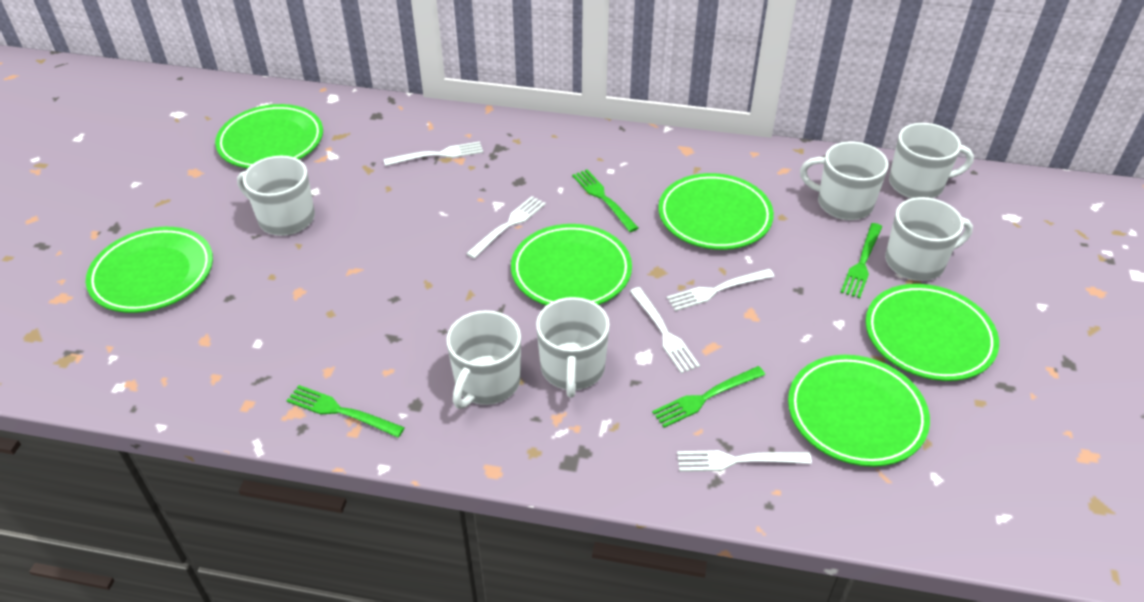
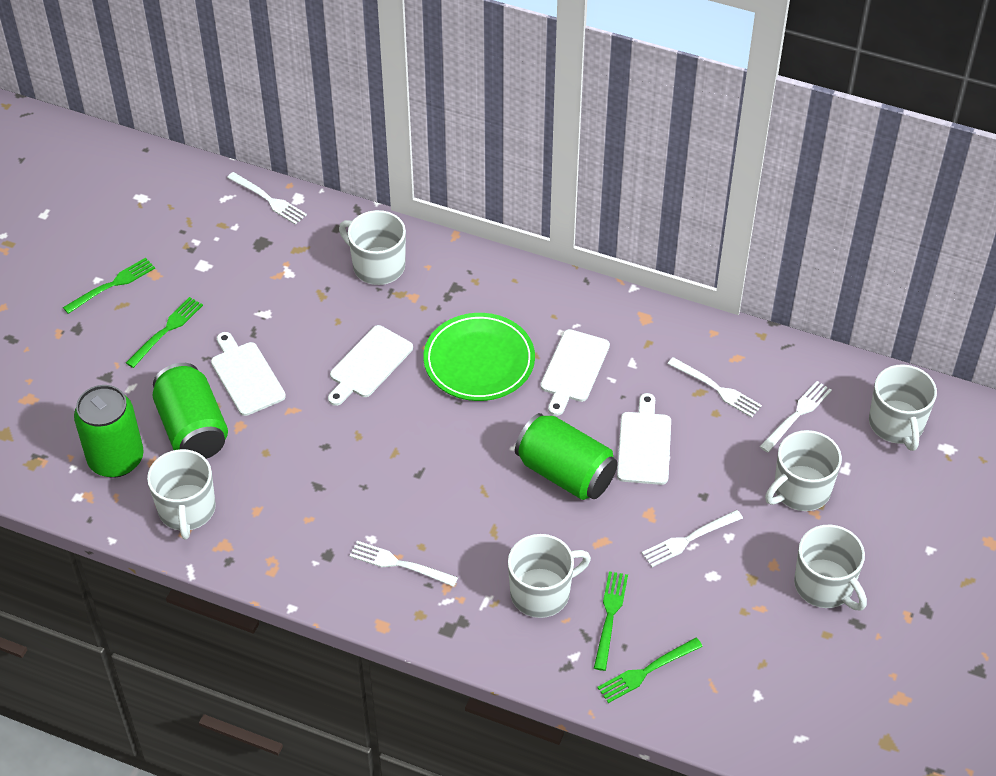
green can: none = 0 -> [74,385,144,478] [152,363,228,459] [515,413,618,500] = 3
green plate: [86,227,213,313] [215,104,323,168] [511,224,632,306] [658,173,774,250] [788,355,930,467] [865,284,999,381] = 6 -> [423,313,535,401] = 1
white cutting board: none = 0 -> [211,332,286,416] [328,325,413,406] [540,329,610,416] [617,393,671,485] = 4

